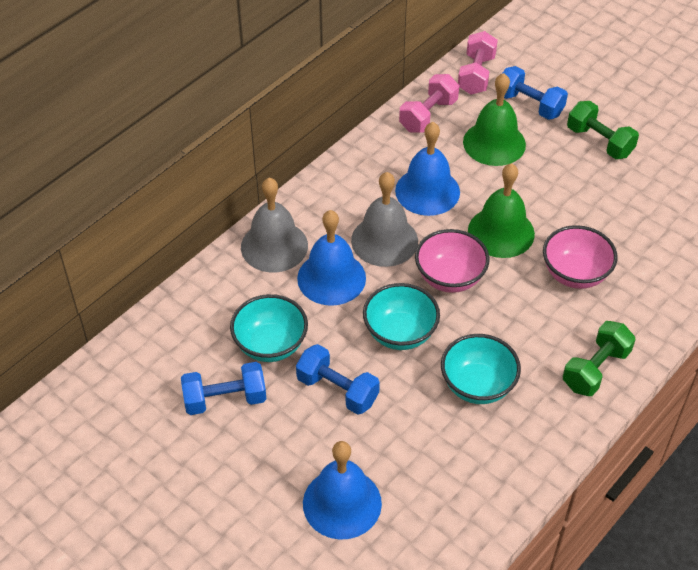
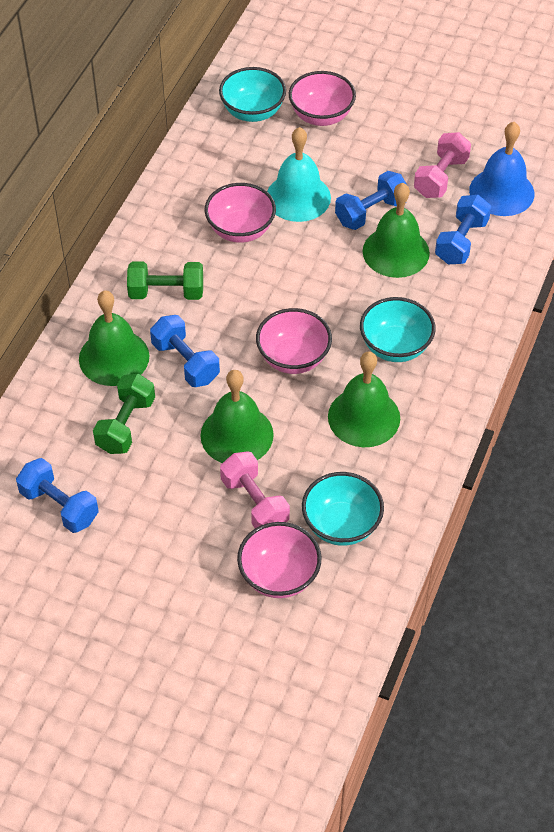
blue bell: [297,210,366,306] [303,441,382,540] [395,122,460,216] = 3 -> [469,122,534,216] = 1
blue dumbbell: [181,362,266,415] [296,344,380,415] [502,66,568,120] = 3 -> [16,458,99,533] [150,315,220,387] [335,171,408,230] [435,195,491,264] = 4
green bell: [463,73,526,166] [468,163,535,258] = 2 -> [79,290,149,386] [200,370,274,463] [328,352,400,447] [363,183,430,278] = 4
grey bell: [241,178,308,272] [351,172,418,267] = 2 -> none = 0
pink bowl: [415,229,490,293] [543,225,618,289] = 2 -> [205,183,276,243] [237,522,322,598] [256,308,332,374] [289,71,356,126] = 4
turquoise bell: none = 0 -> [267,127,331,222] = 1

